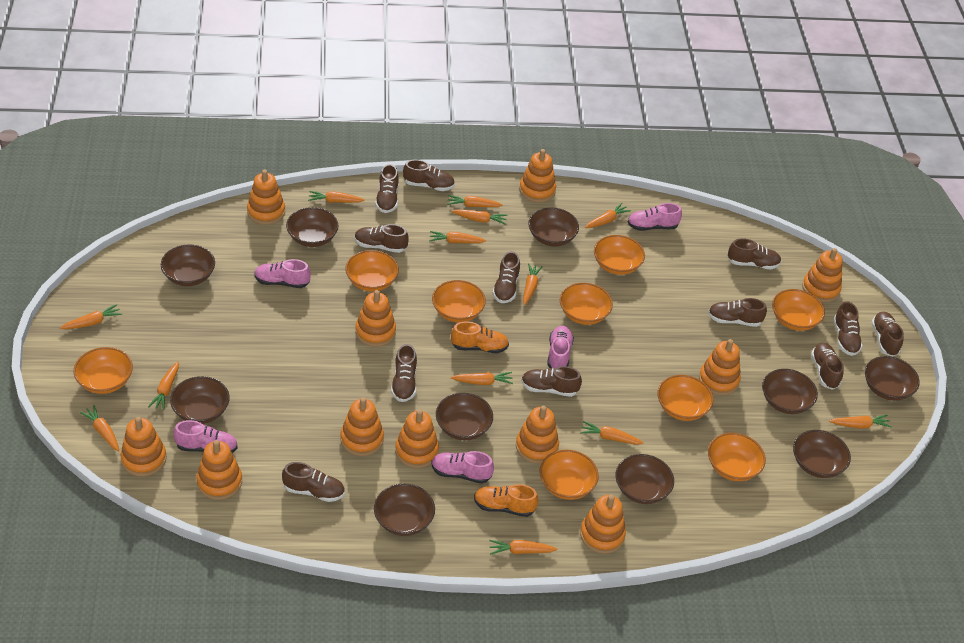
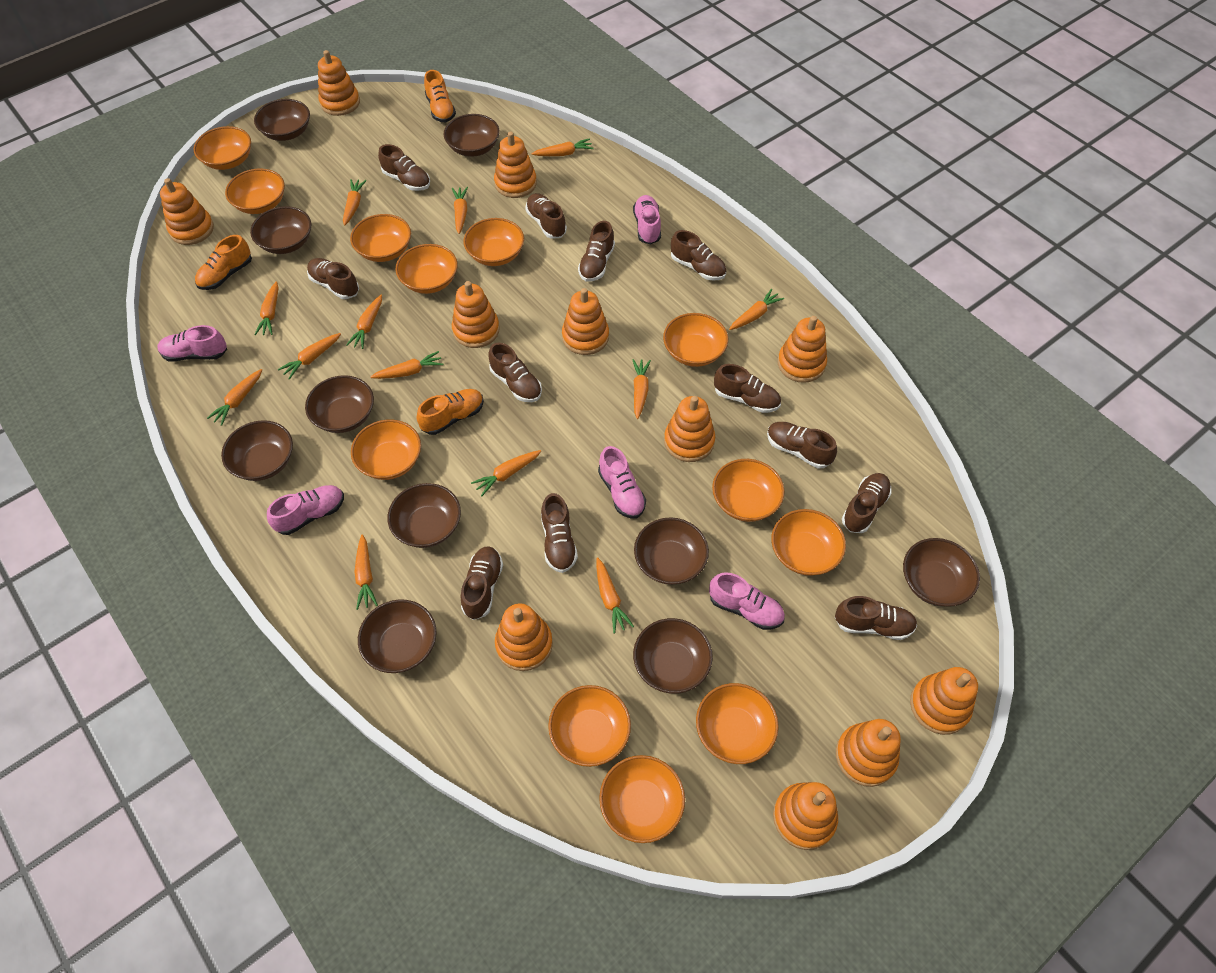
orange bowl: [74,347,133,394] [345,250,399,292] [432,280,486,323] [540,450,599,500] [560,283,613,325] [594,235,645,275] [657,375,713,421] [708,433,766,481] [772,289,825,331] = 9 -> [194,126,251,170] [225,168,285,214] [350,214,411,262] [351,420,421,480] [395,244,458,294] [464,218,524,266] [548,685,631,767] [599,755,685,843] [663,313,728,367] [696,683,779,764] [712,459,785,522] [771,509,846,576] = 12
orange shoe: [451,321,509,353] [474,484,538,517] = 2 -> [195,235,252,290] [417,389,484,435] [424,70,456,122] = 3

